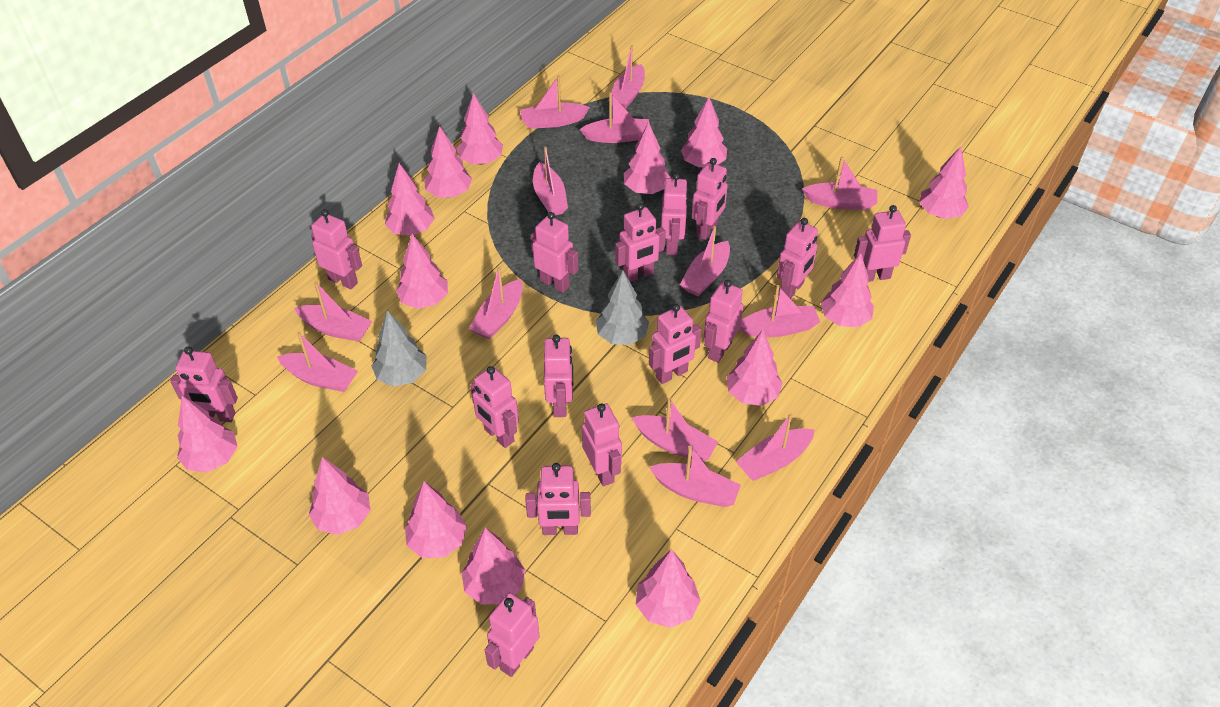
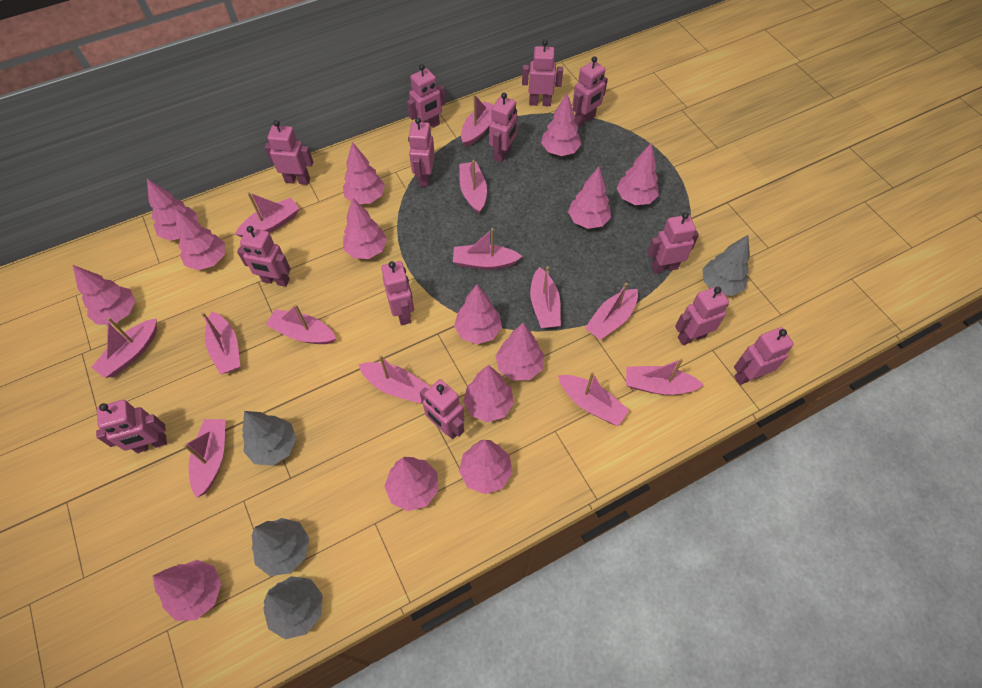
grey tree: [372,310,427,387] [596,271,649,345] = 2 -> [242,411,297,466] [252,518,309,576] [263,576,323,639] [702,235,750,296] = 4
pink robot: [171,346,238,422] [311,209,362,289] [470,366,519,448] [485,592,540,677] [525,463,591,535] [531,212,579,293] [544,335,573,417] [582,403,622,486] [615,203,666,282] [649,304,702,384] [661,173,688,255] [692,158,728,240] [704,280,743,363] [777,218,818,299] [854,205,911,282] = 15 -> [96,400,167,453] [237,226,291,287] [265,120,313,185] [381,261,414,325] [407,64,446,128] [408,117,435,187] [420,379,464,439] [489,92,518,163] [522,40,563,106] [572,56,608,126] [647,212,699,274] [675,286,729,345] [734,327,794,385] = 13

